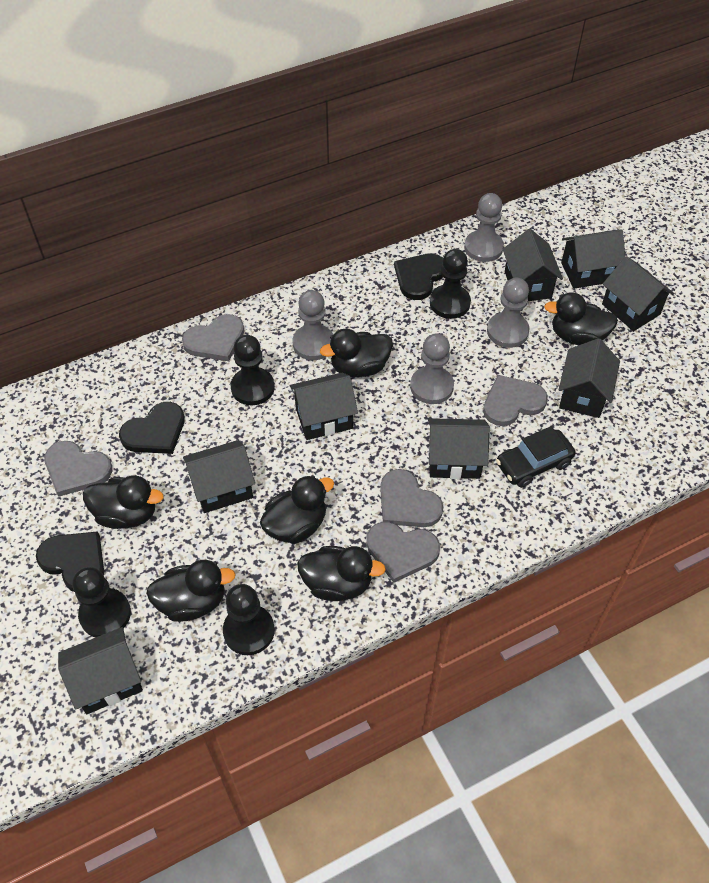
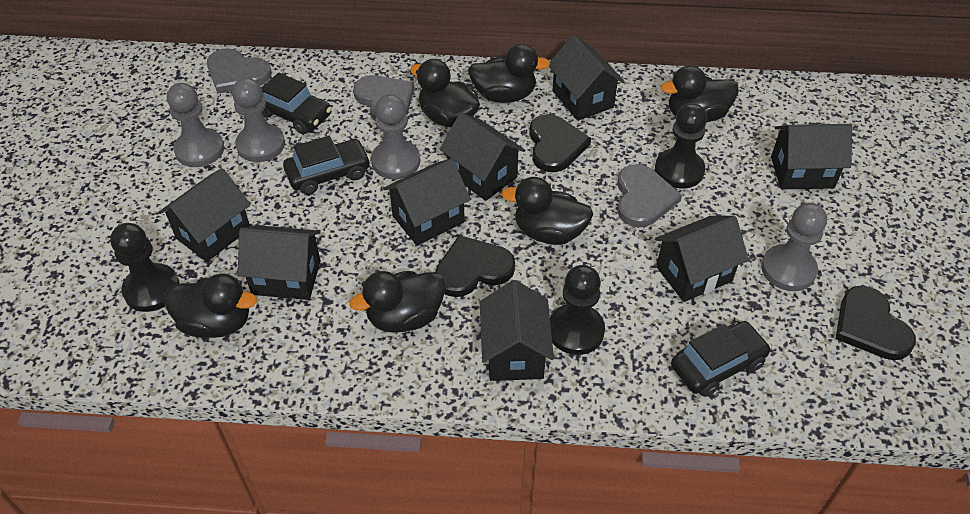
black car: [496,426,576,488] = 1 -> [262,73,332,134] [283,136,371,195] [671,321,771,397] = 3
black pawn: [72,567,131,637] [223,584,275,655] [230,335,275,405] [430,249,471,319] = 4 -> [110,223,180,312] [550,265,605,355] [655,103,707,189] = 3
grey heart: [44,441,112,497] [182,314,244,361] [366,522,440,583] [380,469,443,527] [483,375,548,426] = 5 -> [207,48,271,94] [353,75,414,121] [617,164,682,227] = 3

